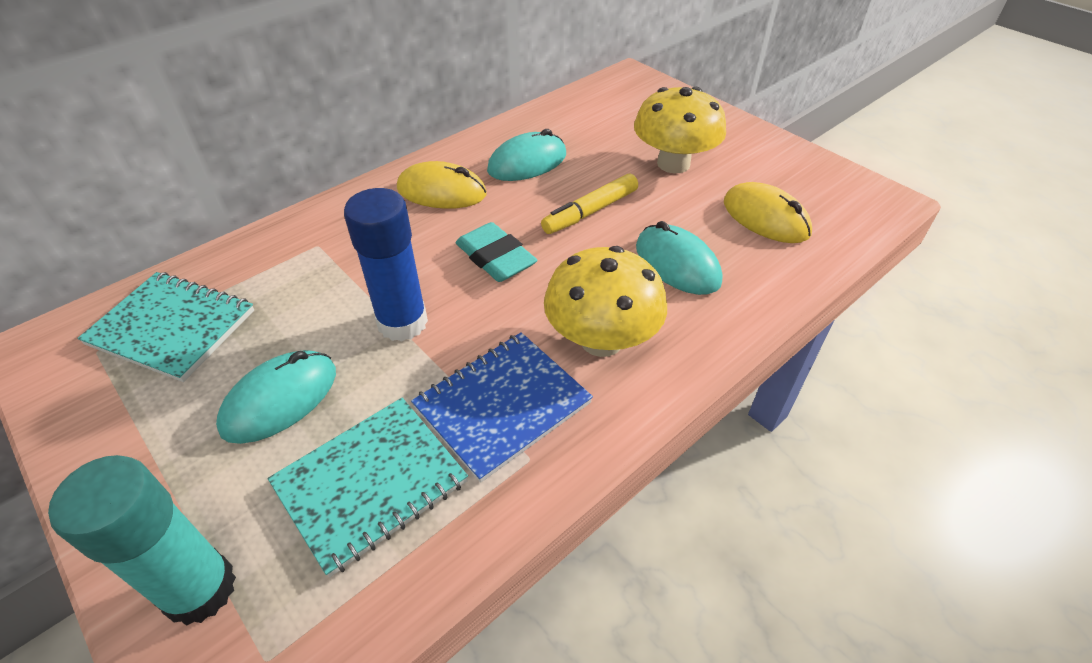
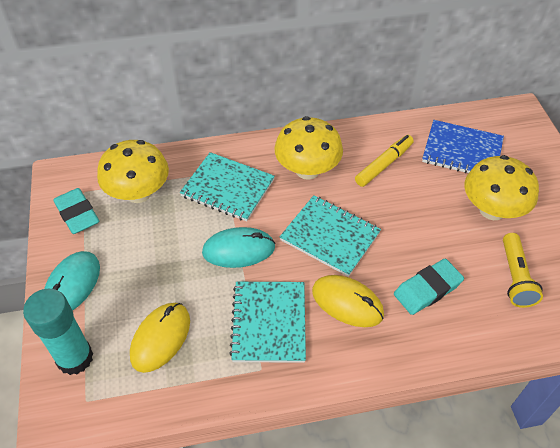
blue glue stick: [344,188,428,342] = 1 -> none = 0
turquoise eraser: [456,222,537,282] = 1 -> [53,188,99,234] [394,259,464,315] = 2
turquoise mouse: [216,350,336,444] [487,129,566,181] [636,221,722,295] = 3 -> [44,251,100,311] [202,227,275,268] = 2
turquoise notebook: [77,272,254,382] [268,398,468,578] = 2 -> [180,152,275,221] [229,282,306,363] [280,195,381,277] = 3
yellow flashlight: none = 0 -> [503,233,543,308] = 1
yellow mushroom: [544,246,667,357] [634,87,726,173] = 2 -> [97,140,169,203] [274,116,343,180] [464,155,539,220] = 3

